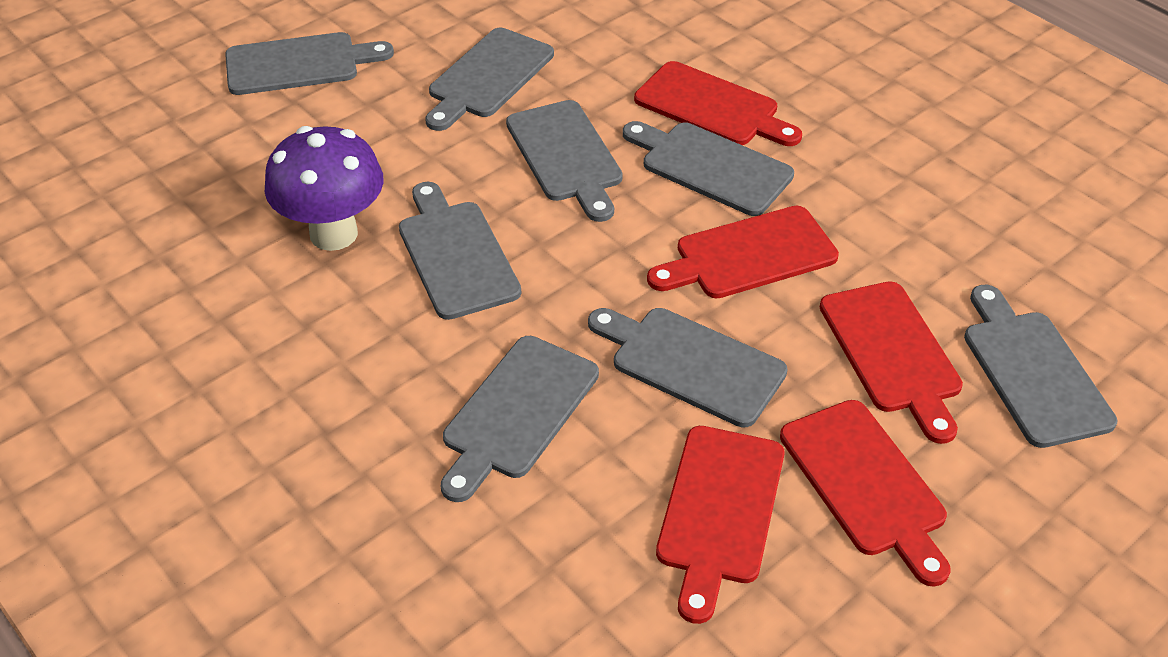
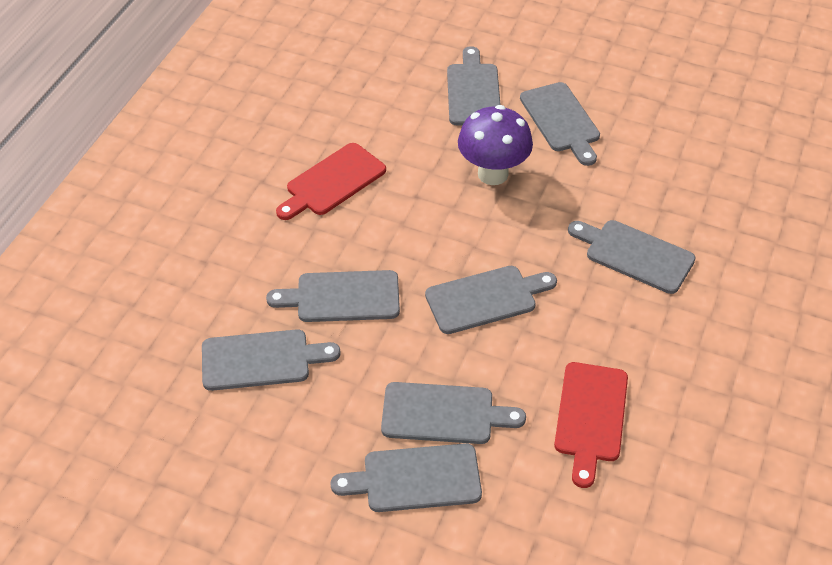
red cutting board: [634,61,802,146] [647,206,839,298] [656,426,784,624] [780,400,950,587] [820,281,963,444] = 5 -> [276,143,386,220] [554,362,628,488] = 2

